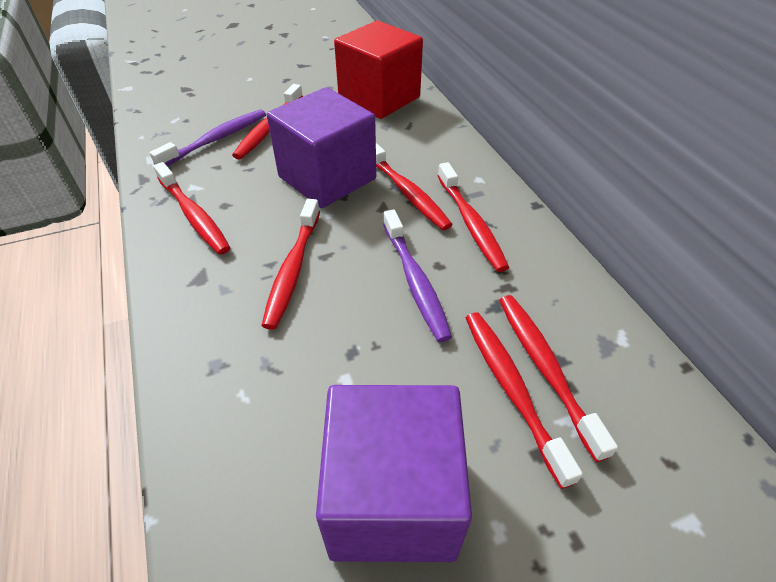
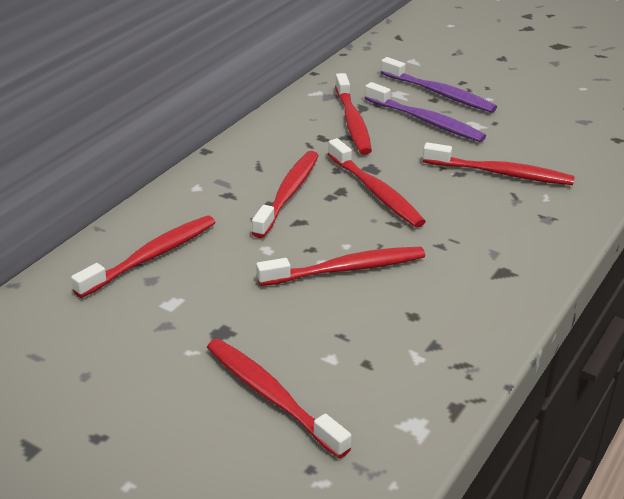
purple cube: [267,87,376,208] [316,385,472,562] = 2 -> none = 0
red cube: [334,21,423,119] = 1 -> none = 0

